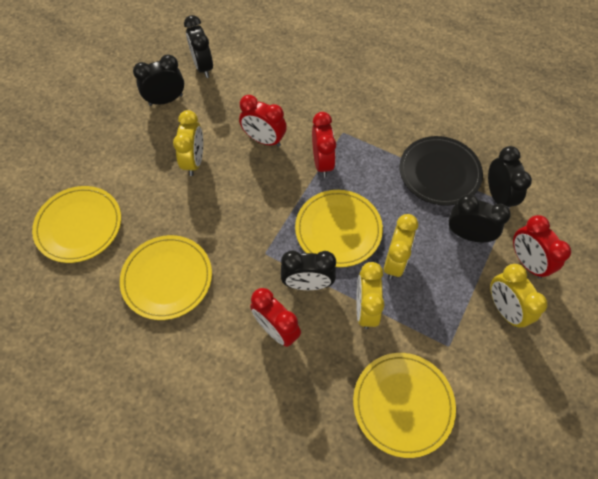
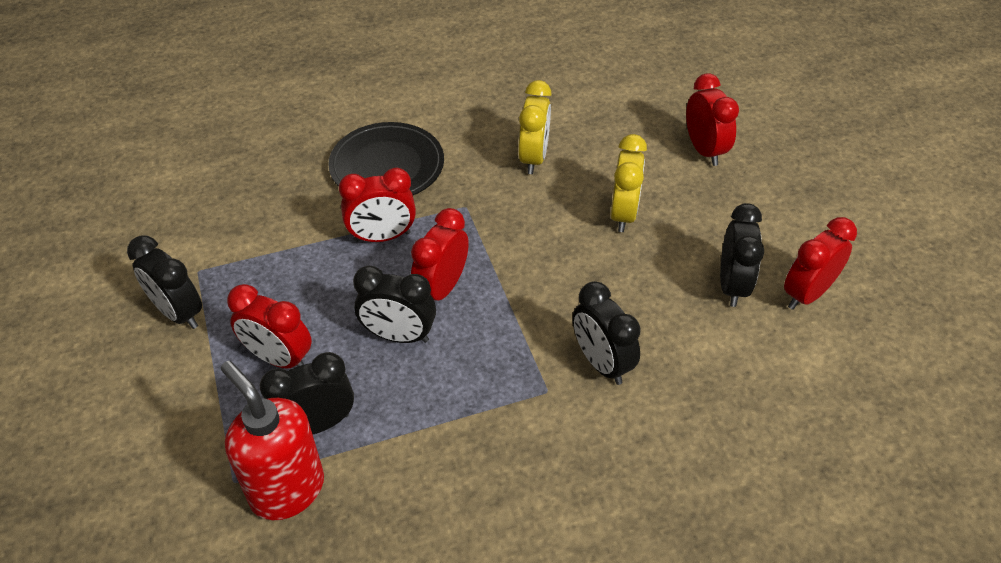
red clock: [239,95,287,147] [250,288,301,347] [312,112,336,177] [513,215,571,279] = 4 -> [227,284,312,369] [339,167,416,242] [411,208,469,301] [686,73,739,166] [784,217,857,310] = 5
red soap dispenser: none = 0 -> [221,361,324,520] = 1
yellow clock: [173,110,203,176] [356,262,385,329] [384,214,418,279] [490,264,548,328] = 4 -> [518,80,552,174] [610,134,647,232] = 2
yellow plate: [32,186,121,263] [120,235,212,320] [295,190,383,267] [353,353,456,458] = 4 -> none = 0

